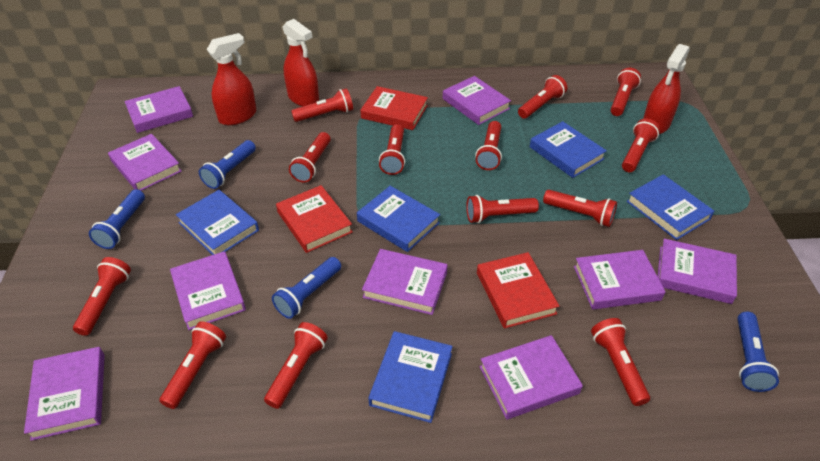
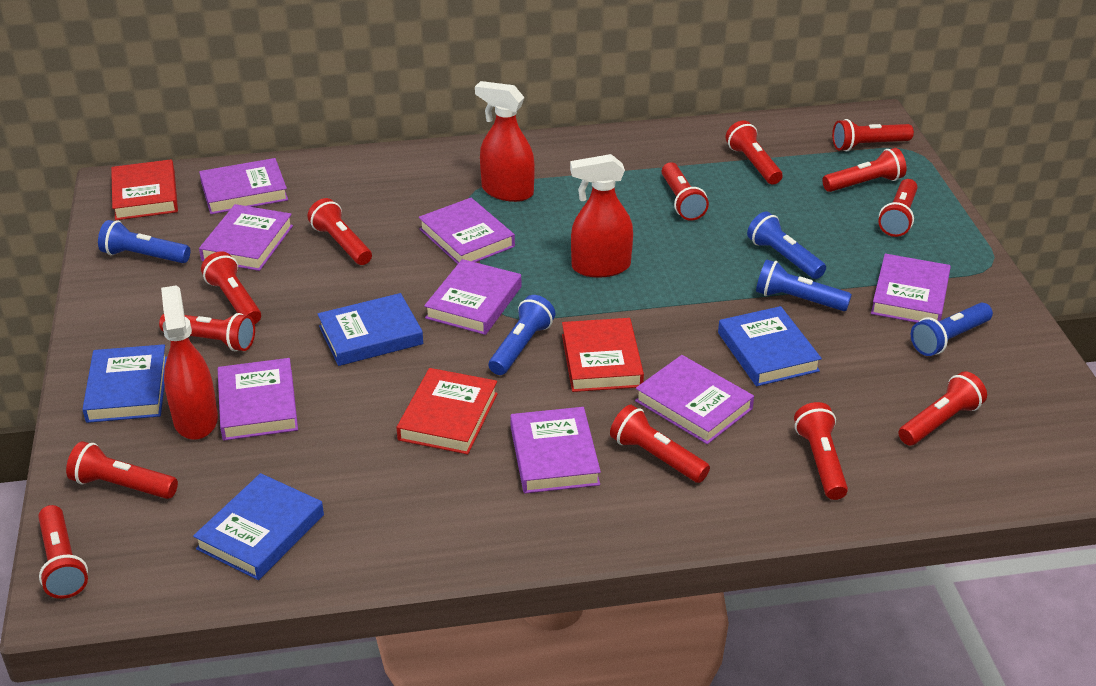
blue book: [176,190,259,255] [357,186,440,252] [368,331,453,423] [530,121,607,178] [627,174,714,240] = 5 -> [82,344,167,423] [193,473,324,580] [318,293,423,366] [718,306,822,386] = 4
blue flashlight: [89,189,145,249] [199,140,256,189] [272,257,341,319] [737,311,779,392] = 4 -> [98,220,190,263] [489,295,555,375] [747,211,826,279] [756,259,852,311] [911,303,993,356] = 5
purple book: [24,347,105,441] [108,134,182,191] [125,86,193,133] [170,251,246,330] [362,249,448,315] [443,76,511,125] [479,335,583,419] [574,250,666,310] [658,239,737,304] = 9 -> [199,158,288,214] [199,204,293,271] [218,358,298,441] [419,198,515,264] [424,259,521,335] [510,407,601,493] [635,355,754,444] [871,254,951,323] = 8

